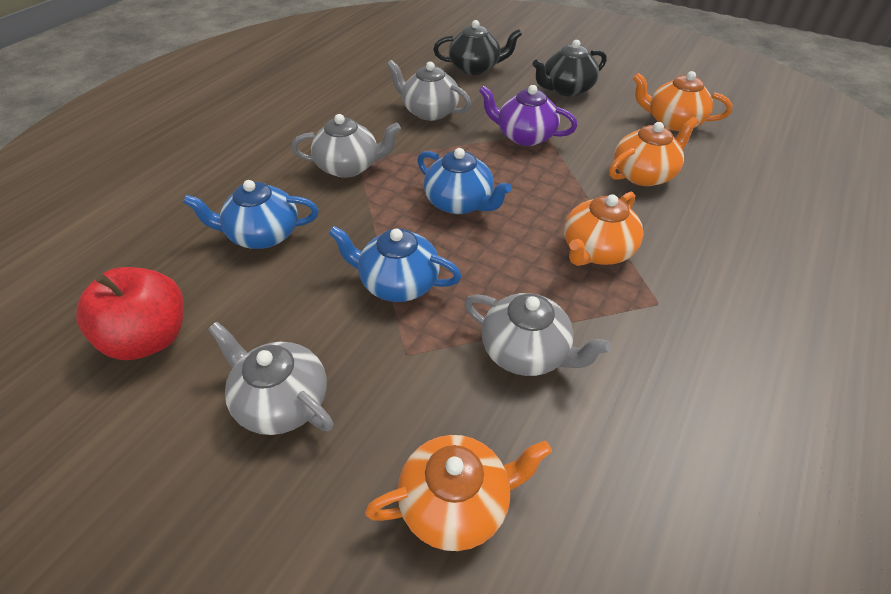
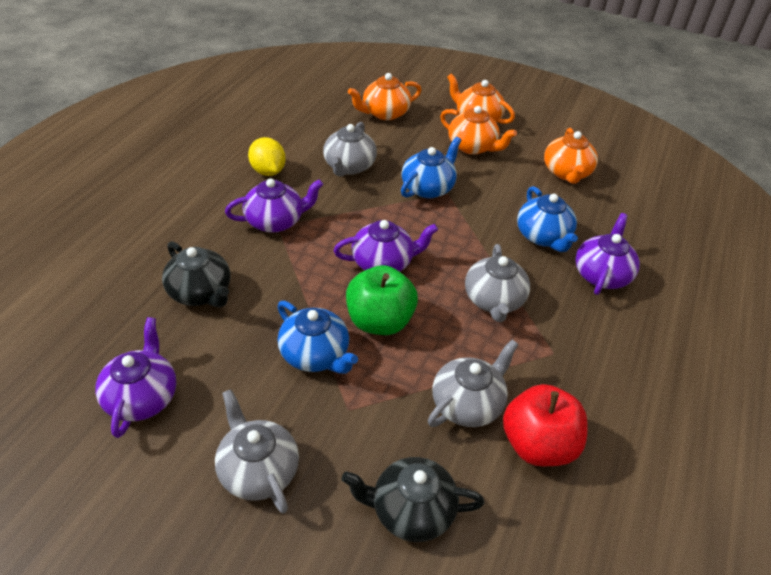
green apple: none = 0 -> [346,265,418,335] = 1
purple teapot: [479,85,577,146] = 1 -> [95,317,176,438] [225,178,324,233] [334,220,438,272] [575,213,640,295] = 4
yellow lemon: none = 0 -> [248,137,286,176] = 1

